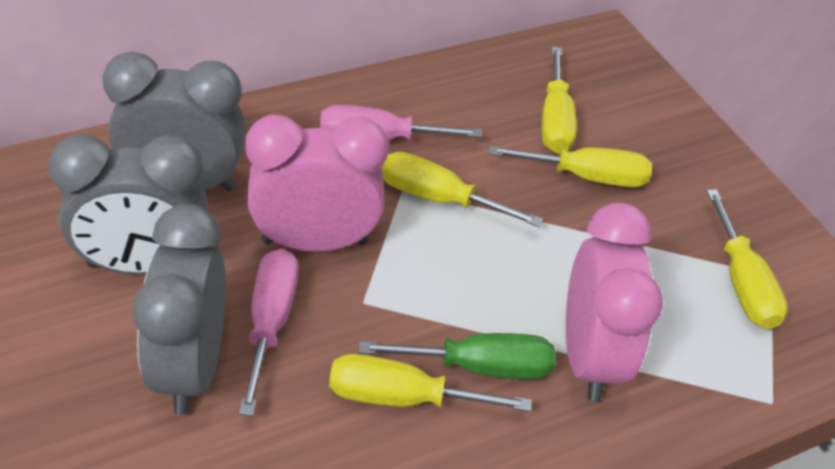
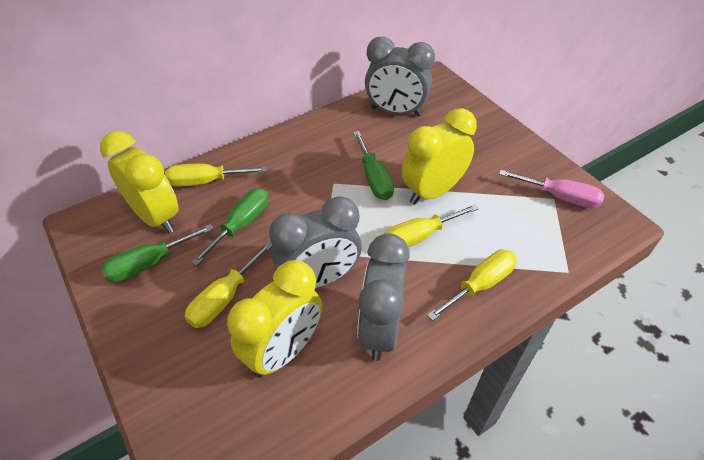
green screwdriver: [358,333,556,379] = 1 -> [101,224,213,282] [191,188,268,266] [353,131,394,200] = 3
pink clock: [245,115,389,252] [566,203,663,402] = 2 -> none = 0
pink screwdriver: [239,249,298,416] [320,105,481,140] = 2 -> [499,170,605,208] = 1
yellow clock: none = 0 -> [100,131,179,233] [227,260,322,378] [402,108,477,205] = 3
yellow screwdriver: [329,354,532,412] [381,152,543,227] [488,146,652,187] [542,46,577,154] [706,189,788,329] = 5 -> [165,163,267,187] [185,241,273,328] [384,204,479,247] [427,249,517,321] = 4

